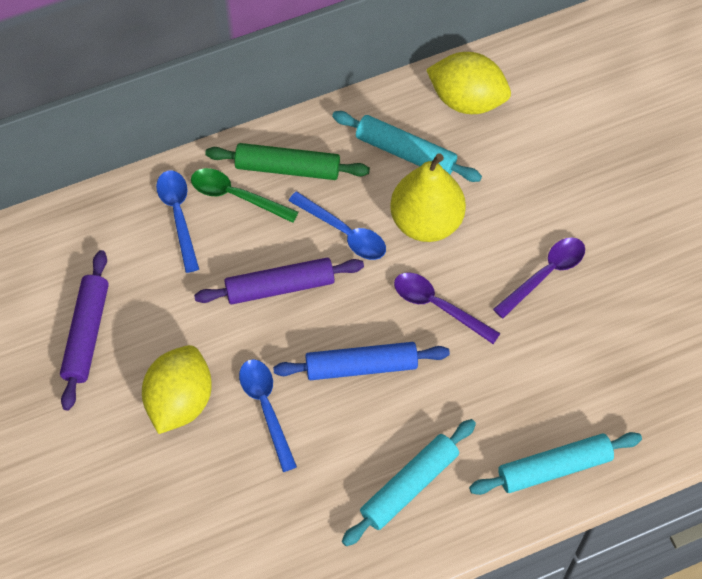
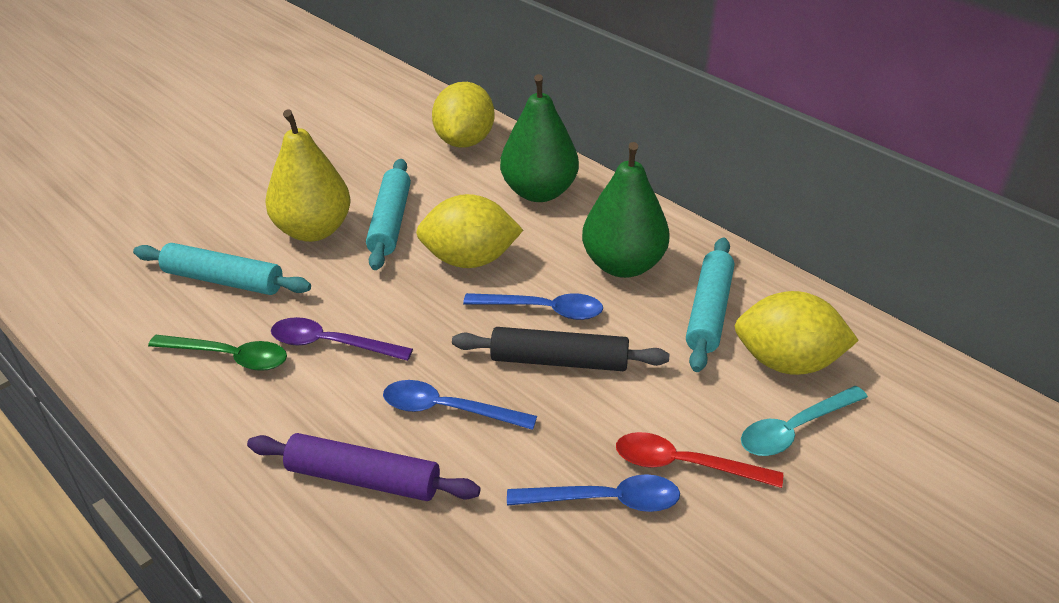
black rolling pin: none = 0 -> [452,327,669,371] = 1
blue rolling pin: [273,342,450,380] = 1 -> none = 0
green pear: none = 0 -> [500,74,579,202] [582,142,670,278] = 2
green rolling pin: [205,143,370,180] = 1 -> none = 0
purple rolling pin: [60,250,109,411] [194,258,364,304] = 2 -> [247,433,481,501] = 1
purple spoon: [394,273,501,344] [493,238,585,319] = 2 -> [271,317,413,361] = 1
red spoon: none = 0 -> [616,432,783,488] = 1
turquoise spoon: none = 0 -> [741,386,868,456] = 1
yellow lemon: [142,345,212,434] [426,52,511,114] = 2 -> [416,194,523,268] [432,82,495,148] [734,291,859,375] = 3

